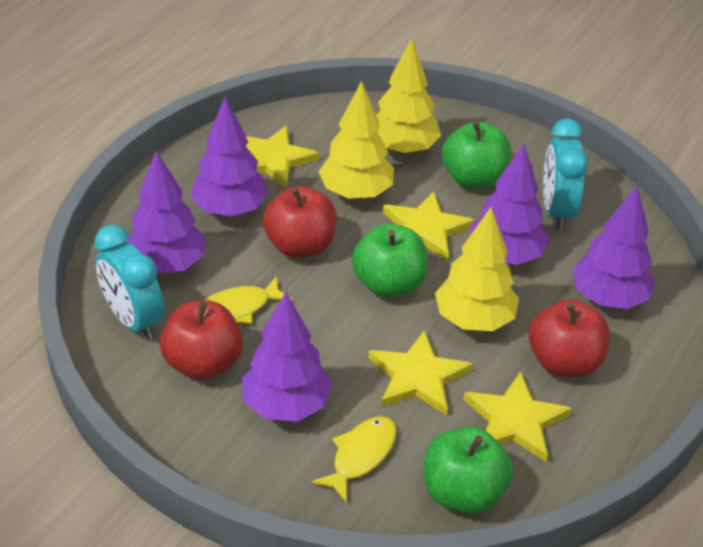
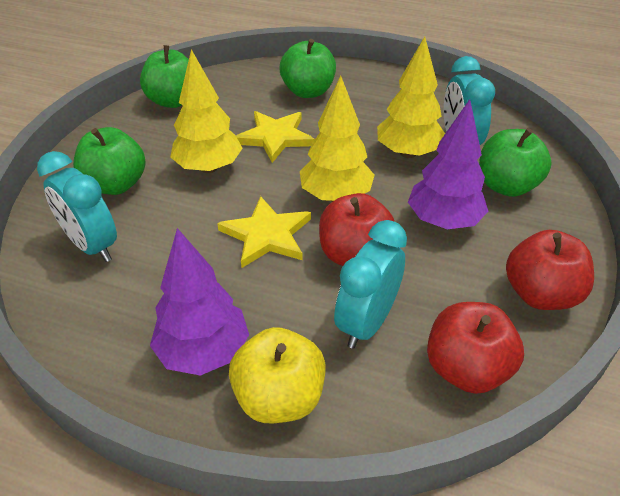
green apple: [352,223,428,298] [424,427,513,514] [442,121,511,189] = 3 -> [73,127,146,195] [140,45,189,108] [280,39,336,98] [479,128,551,197] = 4
purple tree: [126,151,205,274] [191,97,269,216] [242,292,332,422] [470,144,549,265] [572,186,655,309] = 5 -> [150,228,249,376] [408,99,488,229] = 2
turquoise clock: [94,225,164,340] [543,119,588,230] = 2 -> [37,151,117,262] [334,220,407,349] [444,56,495,145] = 3
yellow apple: none = 0 -> [229,327,326,423] = 1
yellow fish: [203,276,292,324] [312,416,396,503] = 2 -> none = 0
yellow star: [246,125,319,188] [368,330,473,416] [383,192,475,261] [463,371,572,463] = 4 -> [217,196,311,268] [236,111,315,163] = 2

